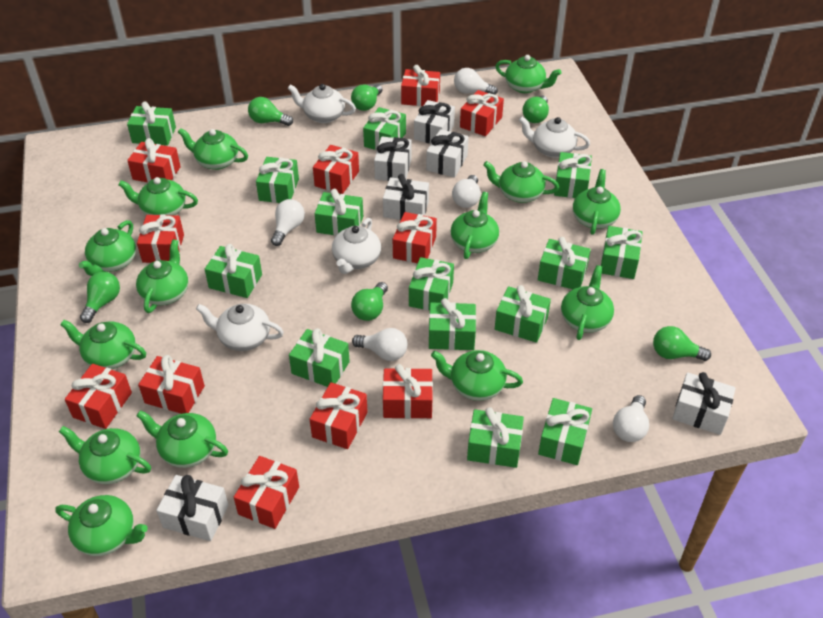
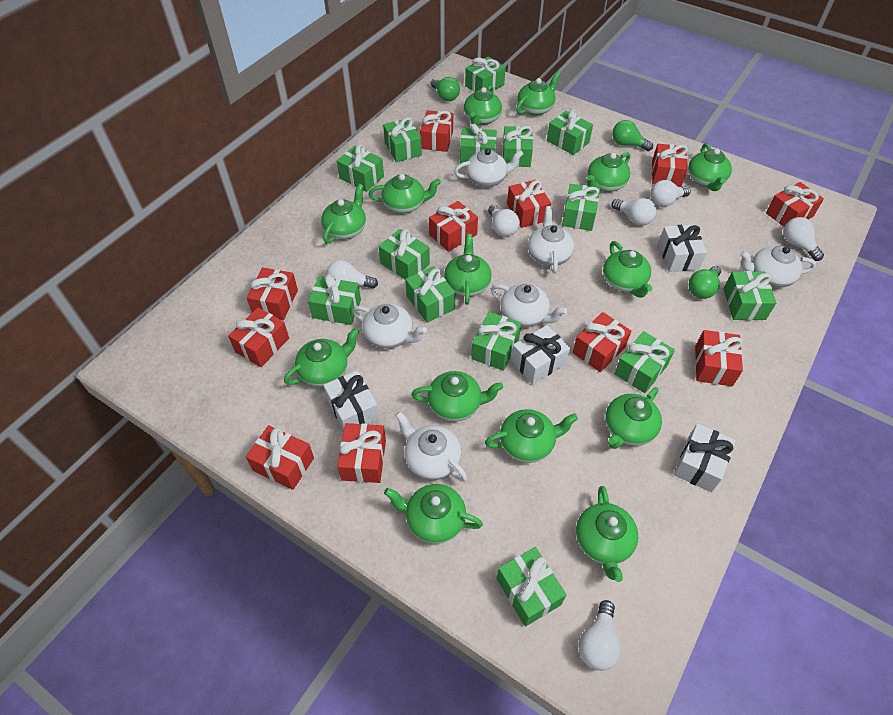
green light bulb: [80,271,120,323] [248,97,293,126] [351,84,383,111] [351,282,388,321] [523,96,549,123] [653,326,711,361] = 6 -> [431,77,460,101] [612,120,653,151] [689,266,721,299] = 3
white gift: [156,475,229,541] [374,137,412,181] [383,174,429,220] [414,100,455,144] [426,129,469,178] [672,372,736,435] = 6 -> [323,370,379,431] [511,325,570,384] [658,224,707,272] [674,423,736,492] = 4
white light bulb: [271,199,305,246] [352,328,407,361] [452,175,481,208] [454,68,498,95] [613,395,649,442] = 5 -> [326,260,378,289] [488,205,520,237] [578,600,621,671] [611,198,656,226] [650,180,691,207] [783,217,824,261] = 6
white teapot: [196,304,284,351] [287,84,356,123] [332,218,381,274] [519,117,590,158] = 4 -> [353,303,427,349] [395,412,467,482] [454,148,523,187] [491,283,567,327] [528,206,574,274] [740,246,816,288] = 6

